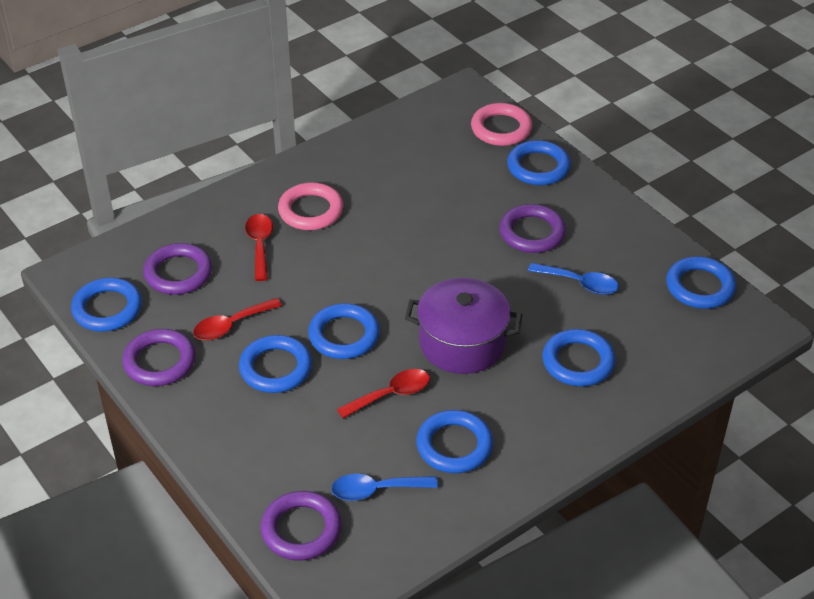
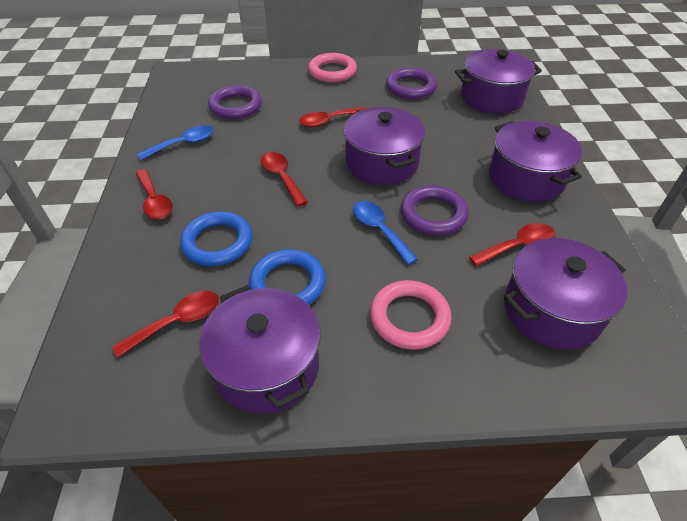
blue ring: [71,278,142,332] [239,335,312,393] [308,303,380,359] [416,410,493,473] [507,140,571,185] [543,329,615,387] [666,256,736,309] = 7 -> [180,211,252,266] [249,249,326,305] = 2
purple pot: [405,278,522,374] = 1 -> [199,285,320,414] [344,107,425,185] [455,49,542,114] [489,121,582,202] [504,238,628,350] = 5
purple ring: [122,329,196,386] [143,243,212,295] [261,491,342,560] [499,204,566,253] = 4 -> [208,85,262,119] [386,68,437,99] [401,185,469,235] = 3
red spoon: [193,298,282,340] [245,214,273,281] [337,369,430,418] = 3 -> [112,291,219,358] [135,169,173,220] [261,152,308,206] [299,107,368,127] [469,223,555,266] = 5

